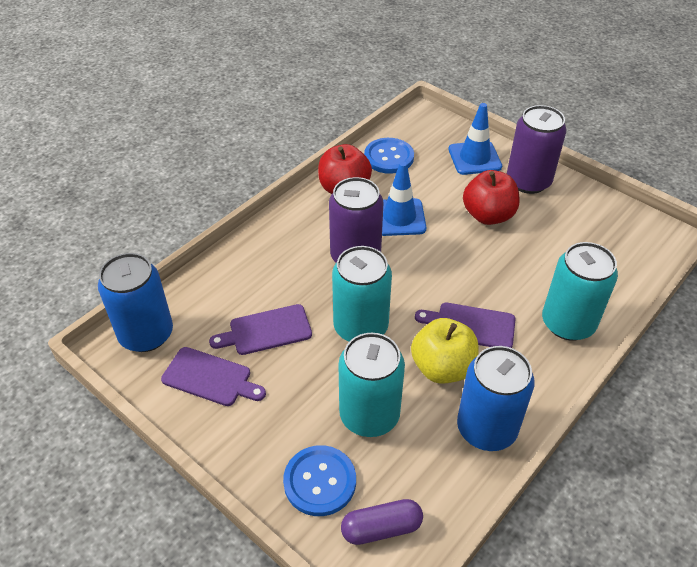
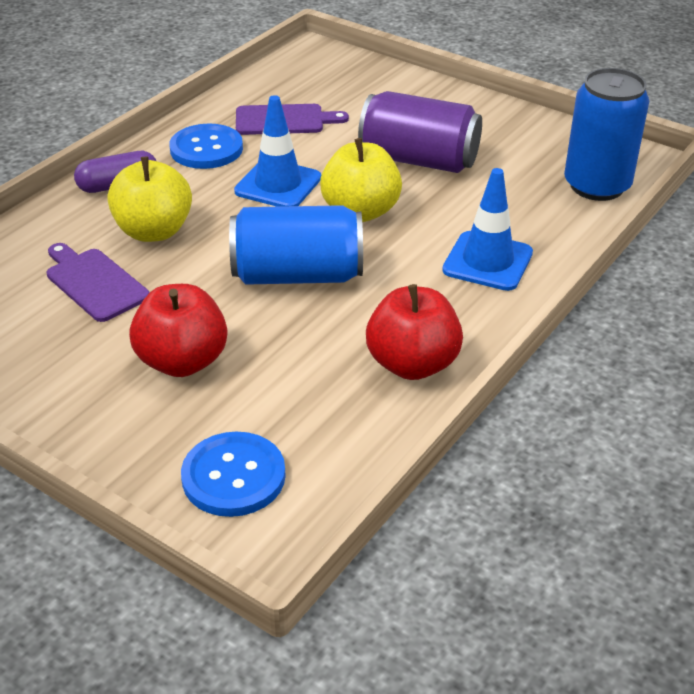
purple can: [329,177,383,262] [507,105,567,194] = 2 -> [358,91,482,173] = 1
purple cutting board: [161,347,266,406] [209,304,312,355] [415,303,515,348] = 3 -> [47,243,150,322] [236,104,349,135] = 2
turquoise can: [332,246,392,341] [338,333,405,437] [542,242,618,341] = 3 -> none = 0
yellow apple: [411,318,478,384] = 1 -> [107,157,192,242] [320,138,402,222] = 2

